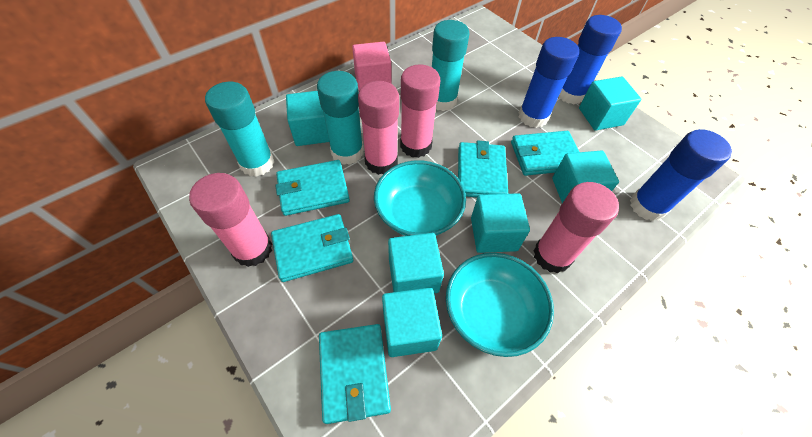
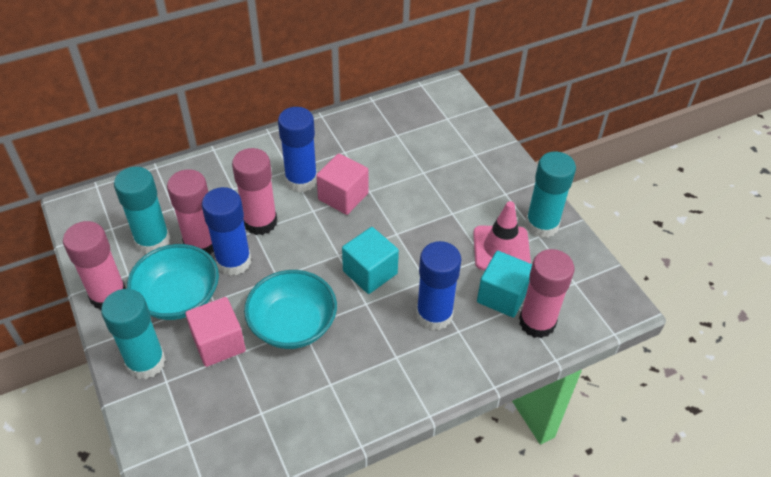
pink cube: [352,42,392,91] = 1 -> [185,297,246,367] [316,153,368,215] = 2
pink traffic cone: none = 0 -> [473,201,531,270] = 1
turquoise cube: [286,91,329,146] [382,288,442,357] [388,233,444,293] [471,193,530,253] [552,150,619,203] [579,76,641,131] = 6 -> [342,227,399,294] [477,251,532,318] = 2
turquoise wallet: [271,214,353,282] [275,160,350,216] [319,324,391,424] [458,141,508,197] [511,131,579,176] = 5 -> none = 0

